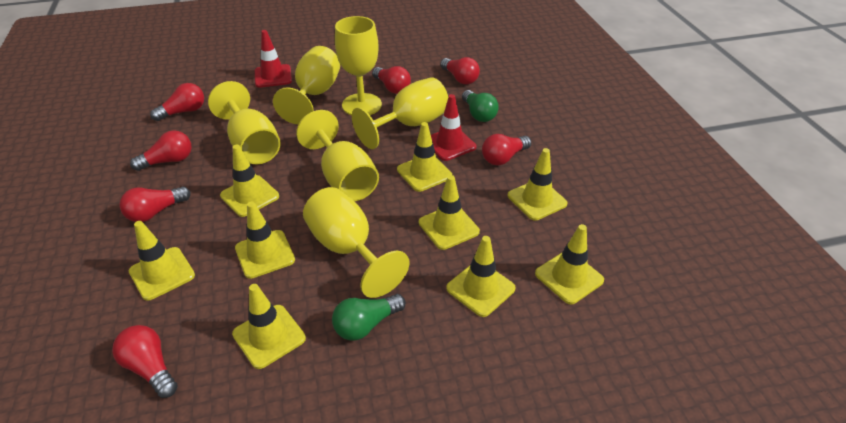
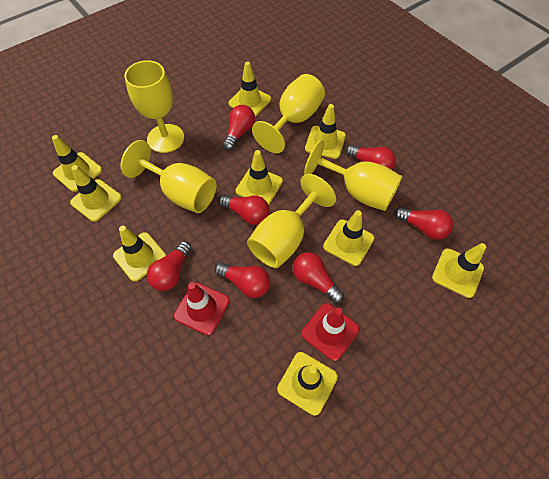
green light bulb: [332,294,406,340] [462,90,499,122] = 2 -> none = 0
yellow goblet: [208,81,281,164] [273,46,340,124] [296,110,379,201] [303,187,409,298] [335,16,382,115] [352,77,448,149] = 6 -> [121,140,216,213] [124,60,184,153] [247,174,336,268] [252,74,325,153] [304,139,403,211] = 5

